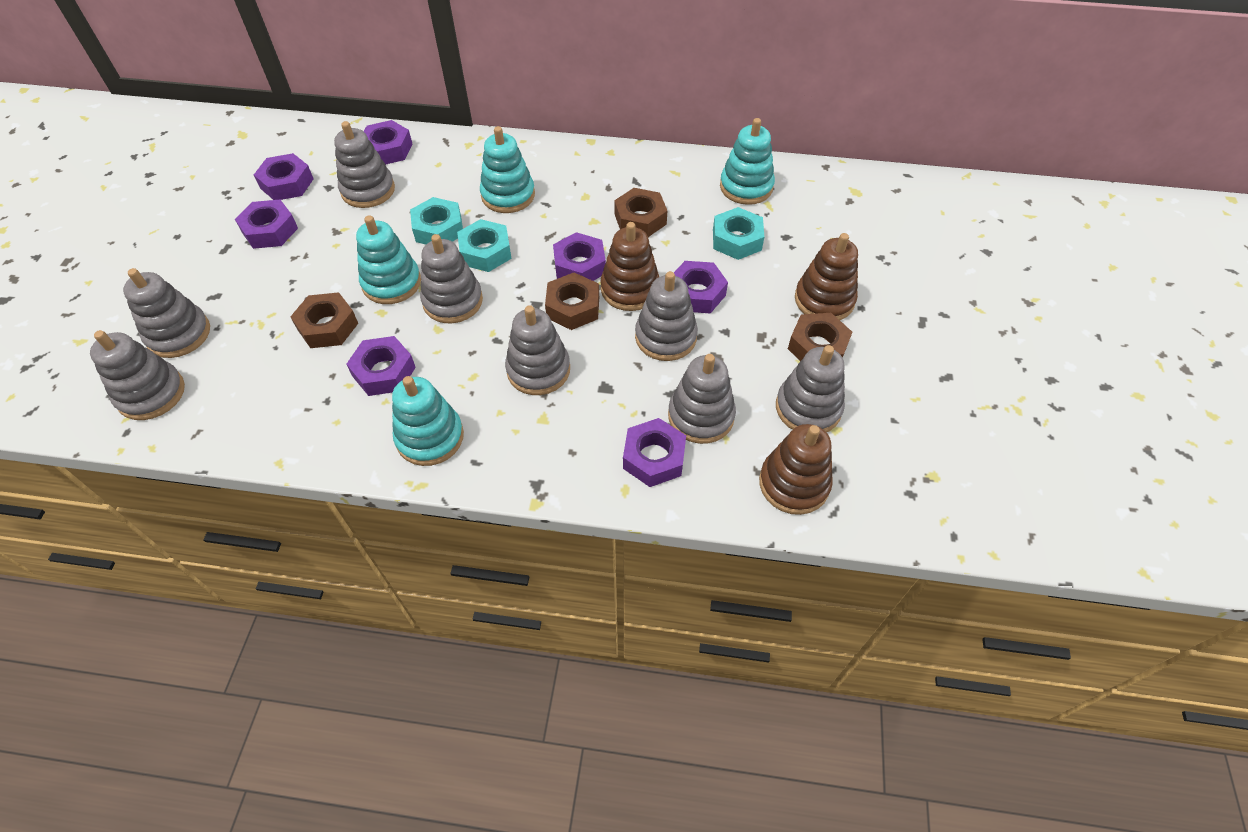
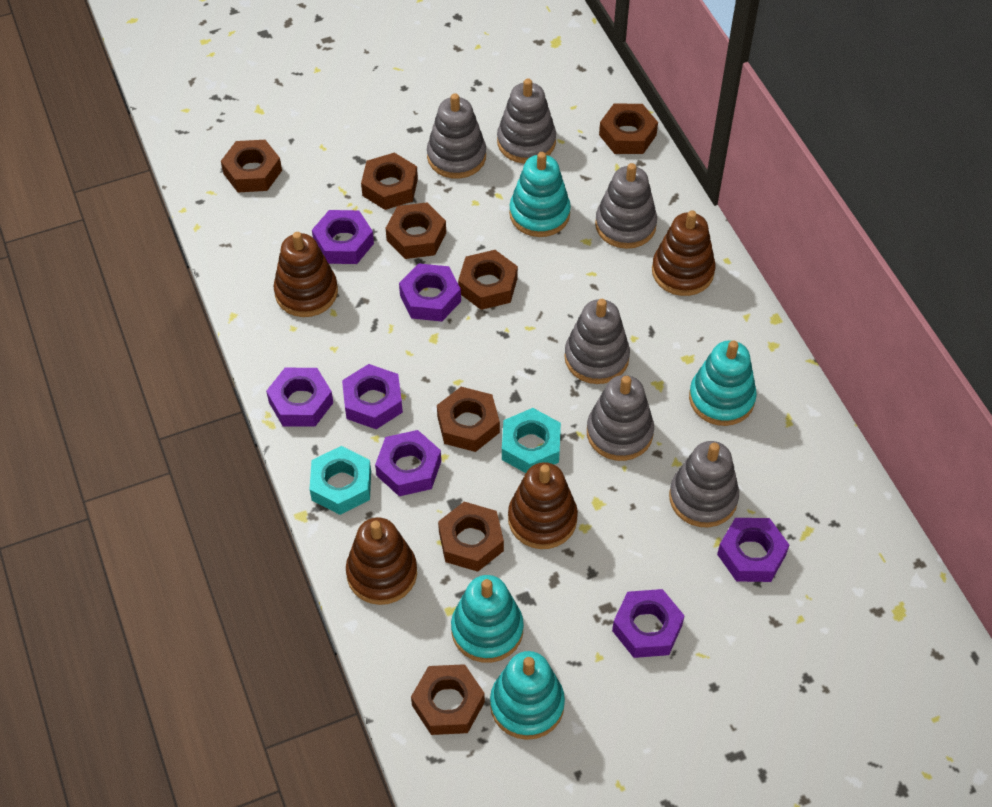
brown nut: [290,292,358,348] [545,272,599,330] [614,188,667,237] [788,313,852,361] = 4 -> [221,140,282,192] [361,153,418,210] [386,202,446,259] [411,664,485,735] [437,387,500,452] [438,502,504,572] [458,250,518,310] [599,104,658,154] = 8
brown stacking toy: [600,222,659,311] [759,424,833,515] [795,233,858,320] = 3 -> [274,232,338,317] [346,517,417,605] [508,462,578,549] [652,210,716,296] = 4
grey stacking toy: [90,330,185,420] [123,268,210,358] [334,121,395,208] [420,234,483,323] [505,305,570,395] [635,271,698,361] [668,354,736,444] [776,345,845,432] = 8 -> [427,93,486,179] [497,78,556,164] [564,299,630,384] [587,375,654,461] [595,163,657,249] [669,441,739,527] = 6
turquoise nut: [410,197,463,244] [457,219,512,272] [713,207,764,260] = 3 -> [310,446,371,515] [502,408,561,473] = 2

